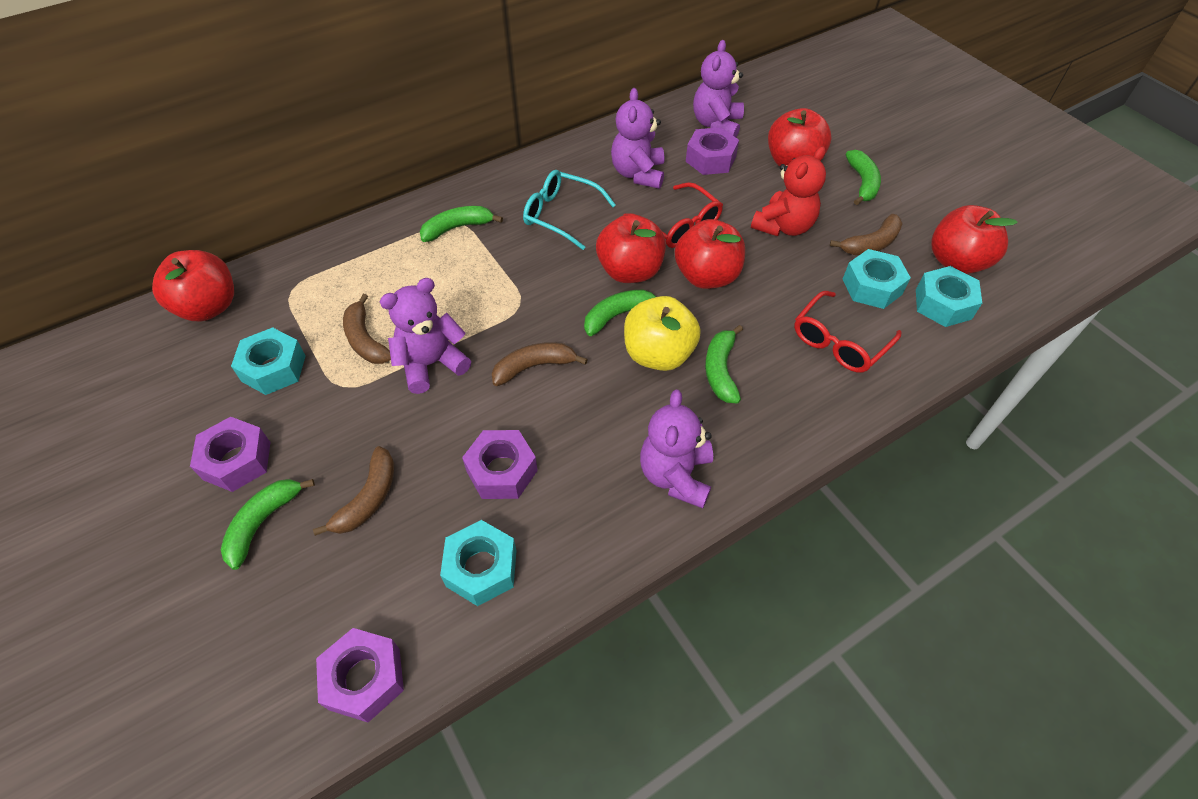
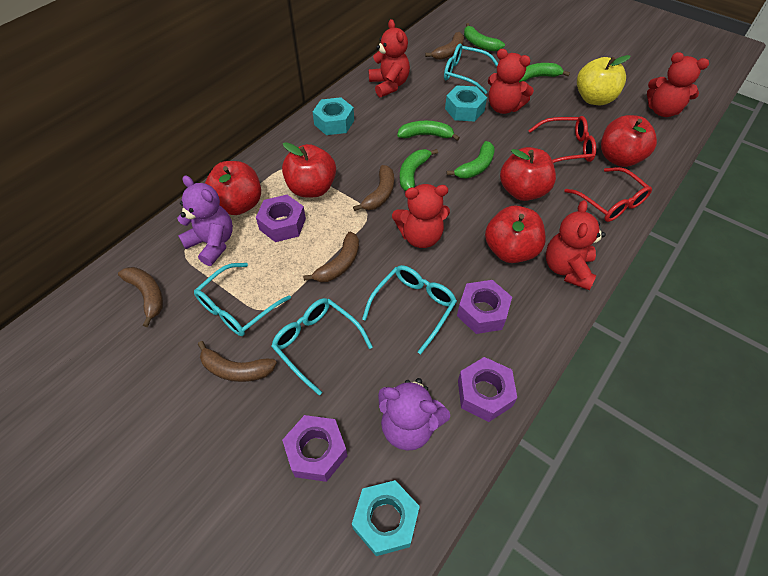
brown banana: [313,446,394,536] [343,294,391,364] [492,342,588,386] [830,214,903,255] = 4 -> [118,267,163,327] [198,341,277,382] [303,232,359,282] [353,165,394,211] [425,32,464,60] = 5
purple teddy bear: [380,278,471,394] [611,88,664,189] [640,390,713,508] [693,40,744,137] = 4 -> [177,175,233,266] [378,378,450,451] = 2
red teddy bear: [751,146,826,236] = 1 -> [369,19,410,97] [392,184,450,248] [488,49,534,114] [546,200,606,290] [647,52,709,117] = 5
turquoise glasses: [523,170,616,250] = 1 -> [194,263,291,336] [271,298,373,395] [362,265,457,354] [444,43,498,94] = 4
turquoise nut: [231,327,306,395] [440,520,517,606] [843,249,911,309] [916,266,982,327] = 4 -> [313,97,354,135] [352,480,420,556] [445,86,487,122] = 3

